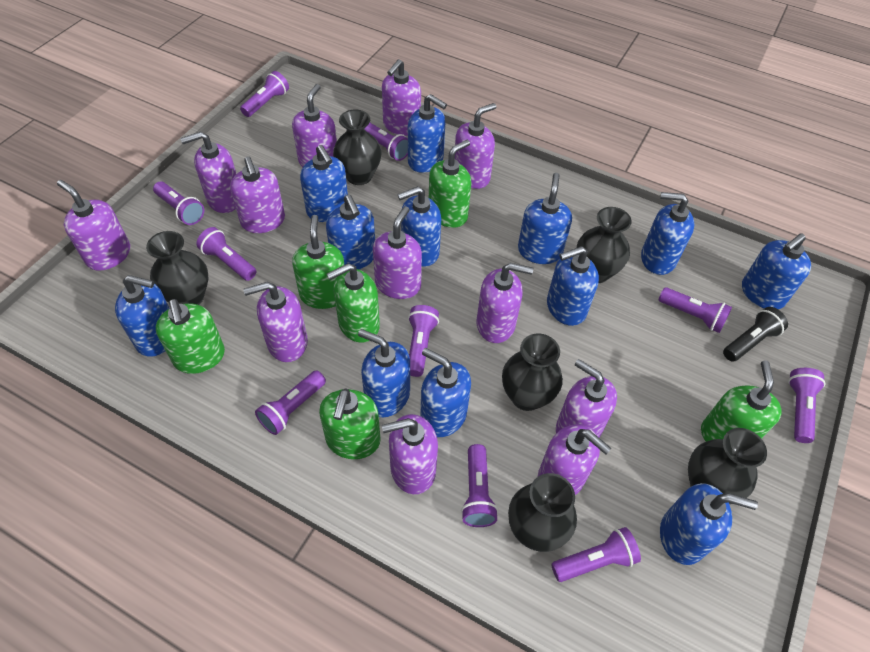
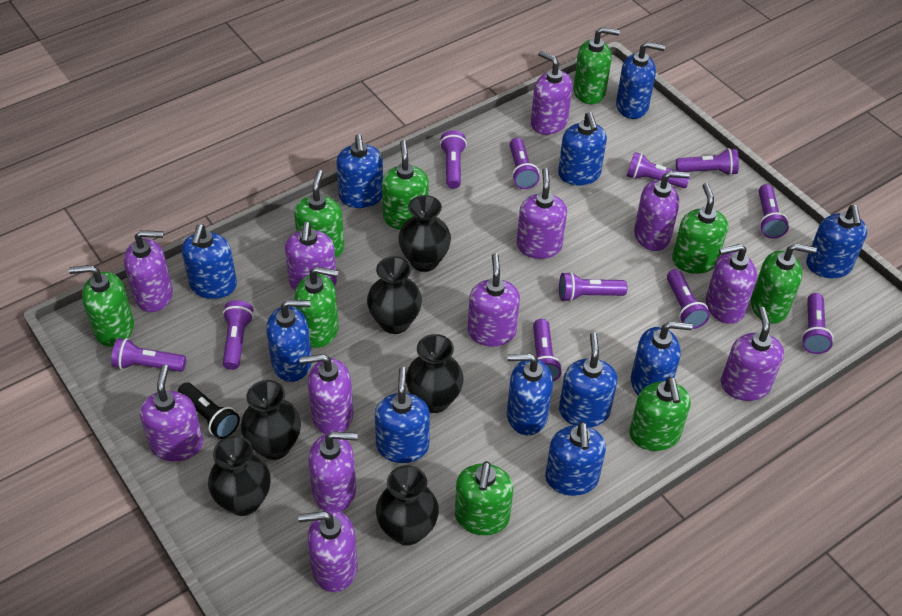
blue soap dispenser: [115,275,170,357] [300,145,348,222] [326,195,375,269] [358,329,410,417] [397,186,441,267] [408,94,447,173] [420,348,471,437] [518,173,572,264] [547,246,599,326] [641,192,694,275] [660,483,758,565] [742,233,811,309] = 12 -> [182,224,237,299] [266,300,312,382] [336,134,383,208] [375,367,430,463] [507,354,553,435] [545,422,606,496] [558,112,607,186] [559,332,617,427] [616,42,665,119] [631,321,693,395] [806,205,867,278] = 11
green soap dispenser: [156,299,225,374] [292,215,344,309] [319,388,381,459] [327,263,380,343] [429,140,471,228] [701,360,782,442] = 6 -> [69,265,134,347] [294,170,344,258] [295,267,339,348] [382,140,429,230] [455,461,513,535] [573,27,620,104] [629,377,691,451] [672,183,728,274] [751,243,817,324] = 9
purple flashlight: [153,182,204,225] [196,227,256,281] [240,71,289,117] [255,370,326,435] [364,123,408,161] [408,305,439,377] [461,444,498,527] [551,527,641,582] [659,287,732,333] [788,368,826,443] = 10 -> [111,338,186,372] [223,300,254,370] [440,130,467,189] [510,138,539,189] [533,319,562,381] [559,272,627,302] [627,152,690,188] [667,269,710,329] [676,148,739,176] [759,184,789,239] [801,293,834,354] = 11

